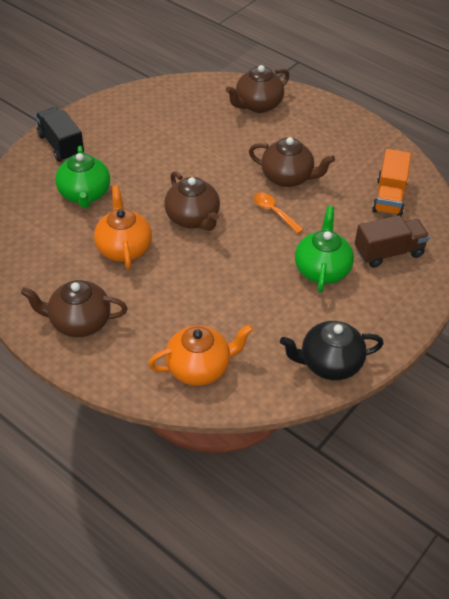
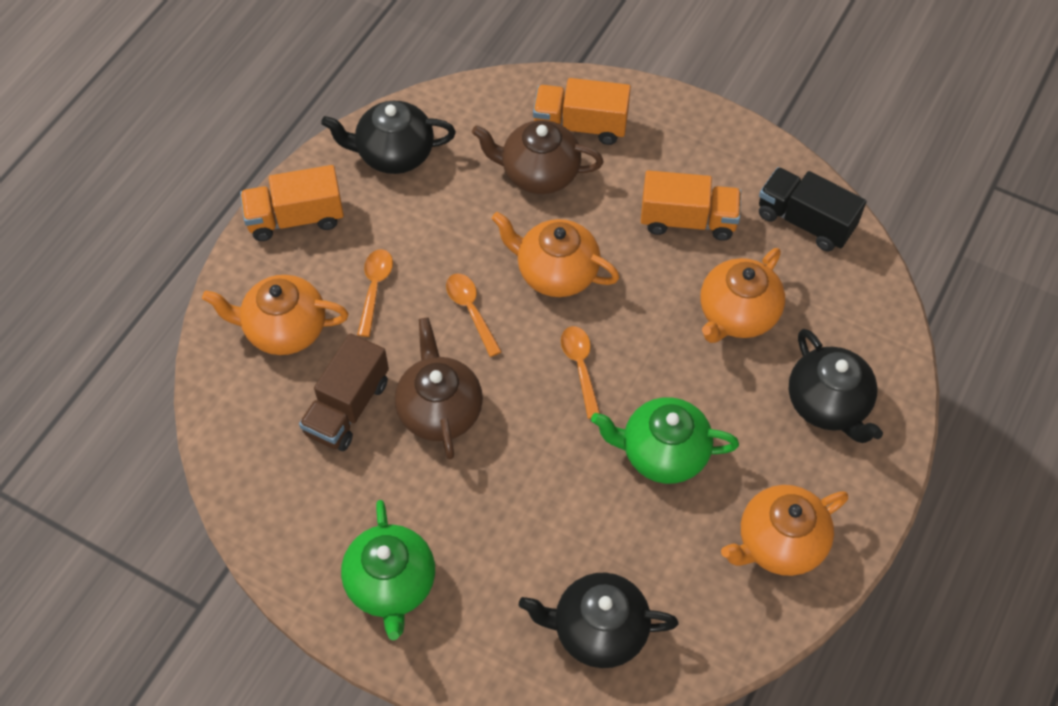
black teapot: [280,321,384,380] = 1 -> [321,101,456,174] [519,572,679,668] [788,329,883,443] = 3
brown teapot: [21,280,127,337] [164,171,220,231] [226,65,290,113] [249,137,335,187] = 4 -> [395,317,483,459] [472,120,603,194] = 2
orange spoon: [253,193,304,234] = 1 -> [357,249,393,337] [446,273,502,357] [561,326,600,419] = 3
orange teapot: [94,186,152,269] [148,324,253,386] = 2 -> [202,275,348,355] [492,212,620,297] [700,248,785,343] [721,485,848,576] = 4
orange truck: [372,149,411,216] = 1 -> [240,165,344,241] [533,78,631,145] [641,170,741,241] = 3

